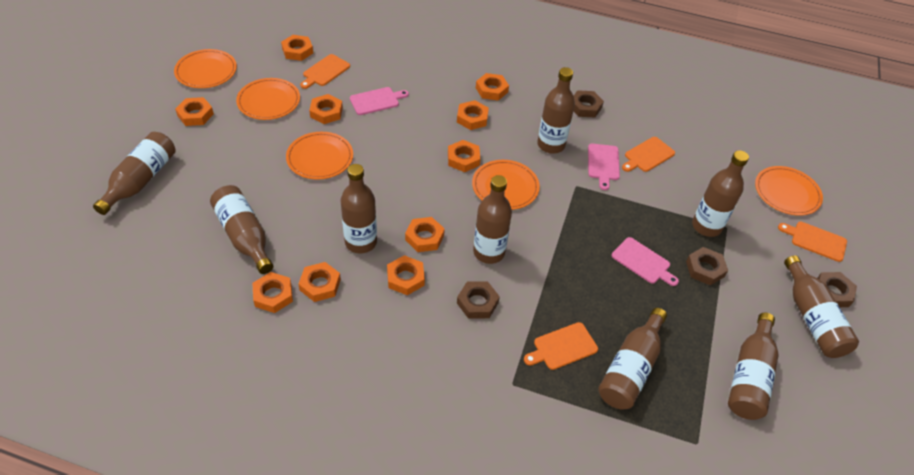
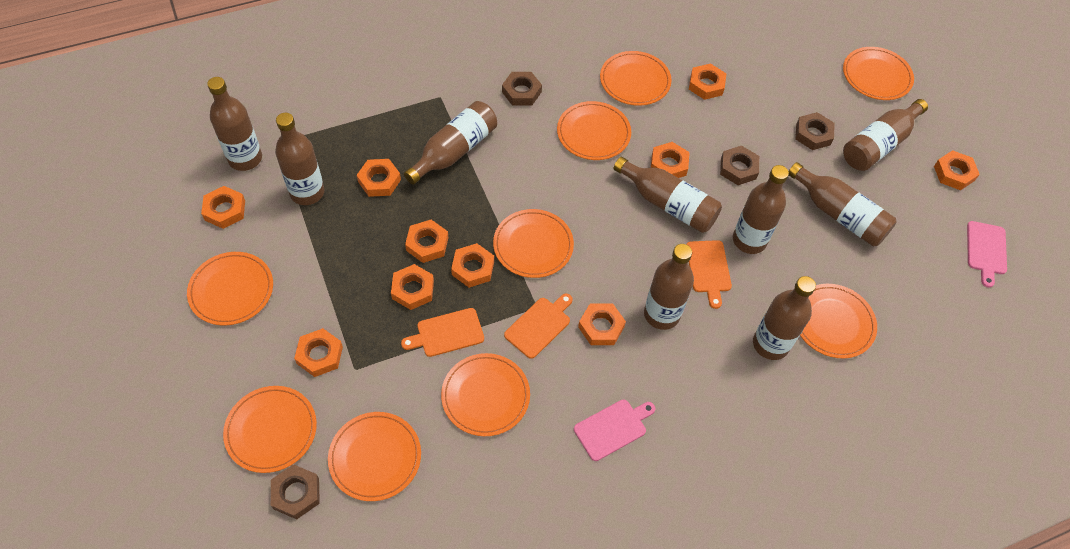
orange cutting board: [300,54,350,89] [524,322,598,370] [622,137,675,172] [778,222,847,262] = 4 -> [401,308,484,357] [504,294,573,359] [686,240,732,309] = 3
orange plate: [174,49,237,88] [236,78,300,120] [286,132,353,180] [472,160,540,210] [755,166,823,216] = 5 -> [187,252,273,325] [223,386,317,473] [328,412,421,501] [441,353,530,436] [493,209,574,278] [557,101,631,160] [600,51,672,106] [800,284,877,358] [843,47,914,100] = 9
pink cutting board: [350,87,409,115] [588,144,620,190] [612,237,679,286] = 3 -> [574,399,655,461] [967,221,1007,288] = 2

